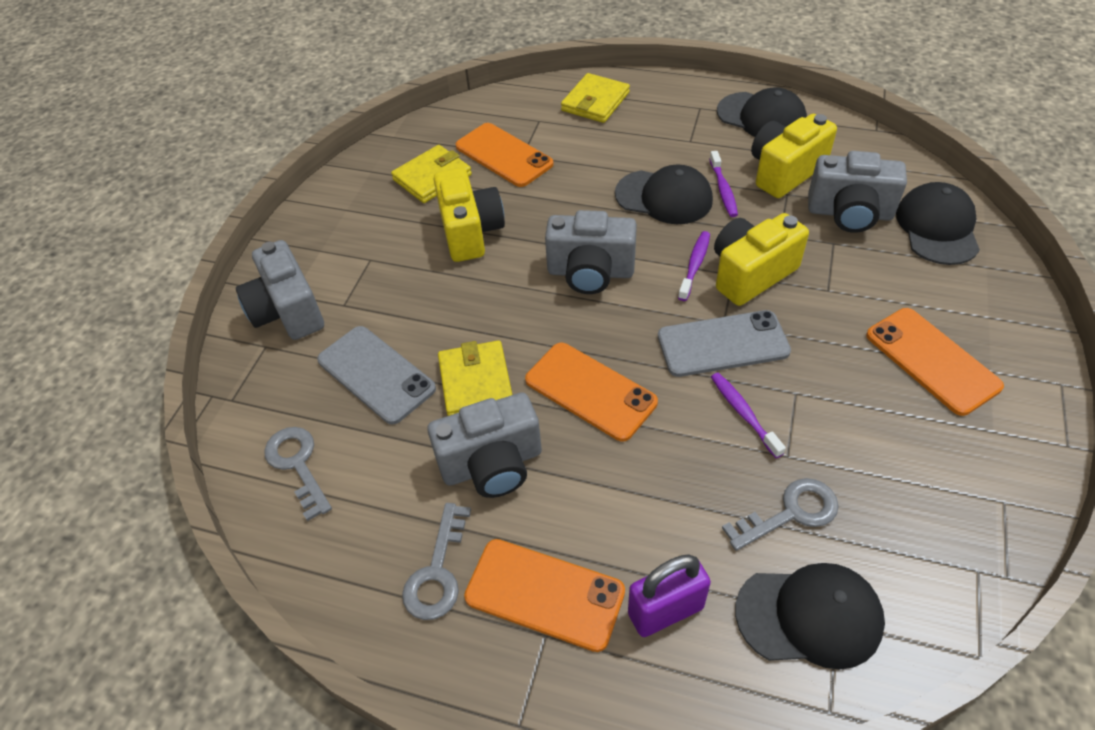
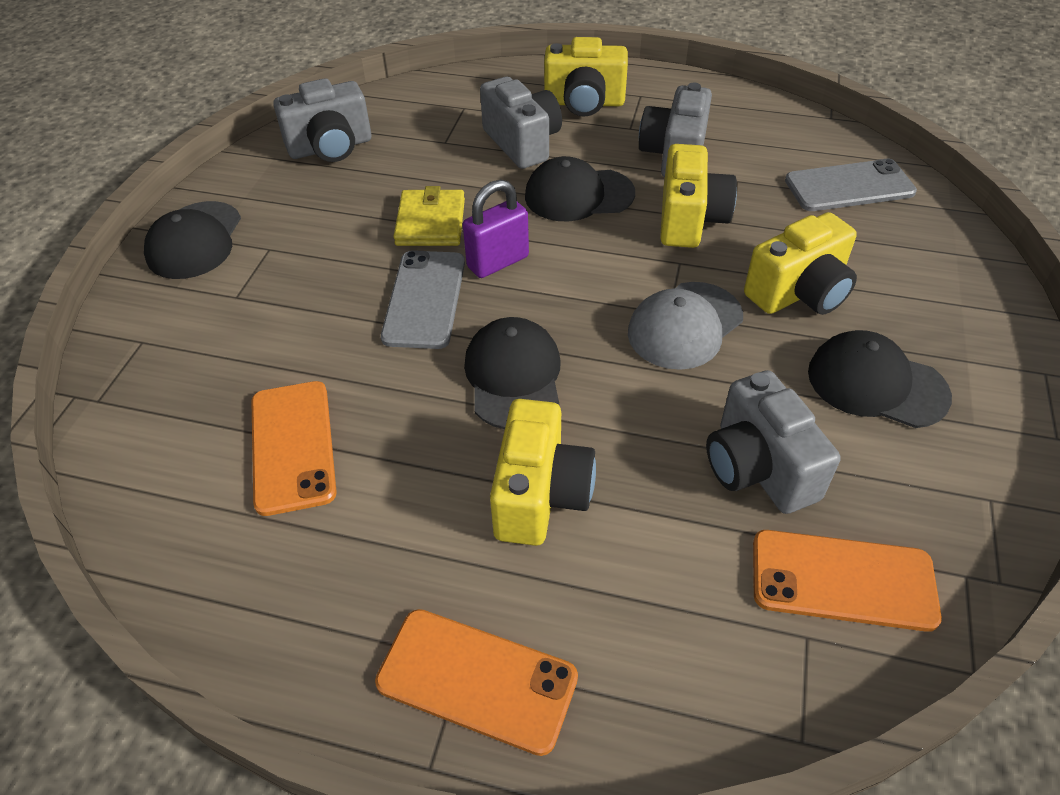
grey cap: none = 0 -> [628,282,743,370] = 1
grey key: [264,427,332,521] [402,503,471,620] [722,478,839,551] = 3 -> none = 0
orange phone: [456,123,553,187] [464,539,625,652] [525,343,658,442] [866,308,1004,416] = 4 -> [251,381,337,516] [375,609,578,756] [753,530,942,632] = 3
purple toothbrush: [678,231,710,301] [709,151,738,217] [711,373,786,458] = 3 -> none = 0
yellow camera: [434,168,505,262] [714,213,809,306] [751,114,837,198] = 3 -> [490,399,596,546] [544,37,628,117] [660,144,737,248] [744,212,857,315] = 4
yellow wallet: [391,145,472,203] [438,340,513,416] [561,73,630,123] = 3 -> [393,186,465,246] = 1

